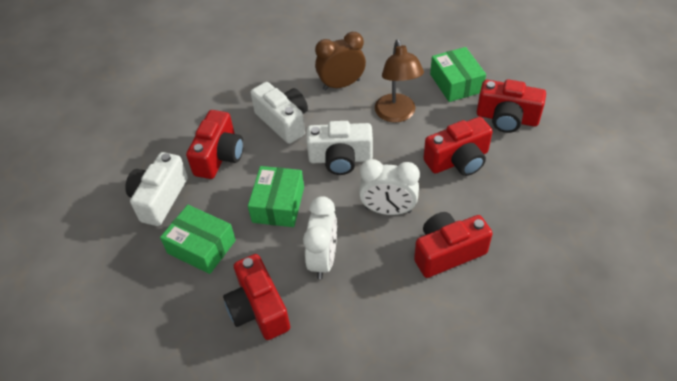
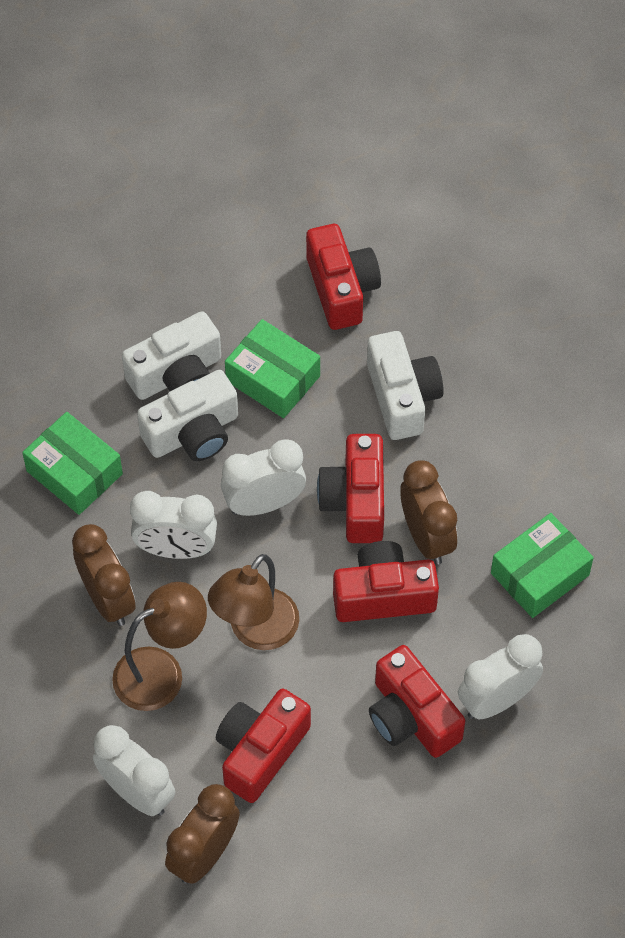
brown clock: [315,32,366,90] = 1 -> [72,524,136,626] [165,784,240,884] [400,460,457,565] = 3
brown lamp: [375,39,424,123] = 1 -> [112,582,207,711] [208,554,299,650] = 2
white clock: [303,196,337,279] [359,159,420,215] = 2 -> [93,725,175,816] [130,491,217,559] [221,440,306,516] [458,634,543,719] = 4

